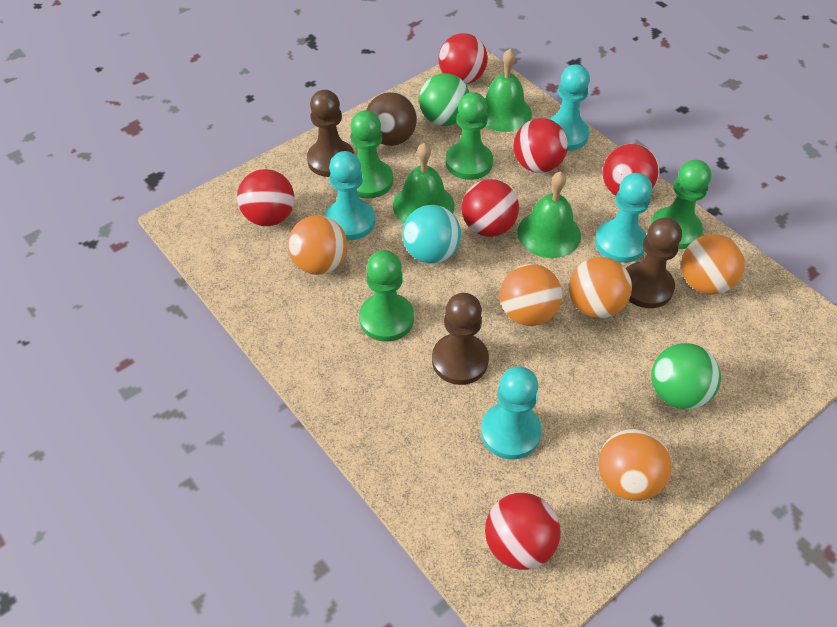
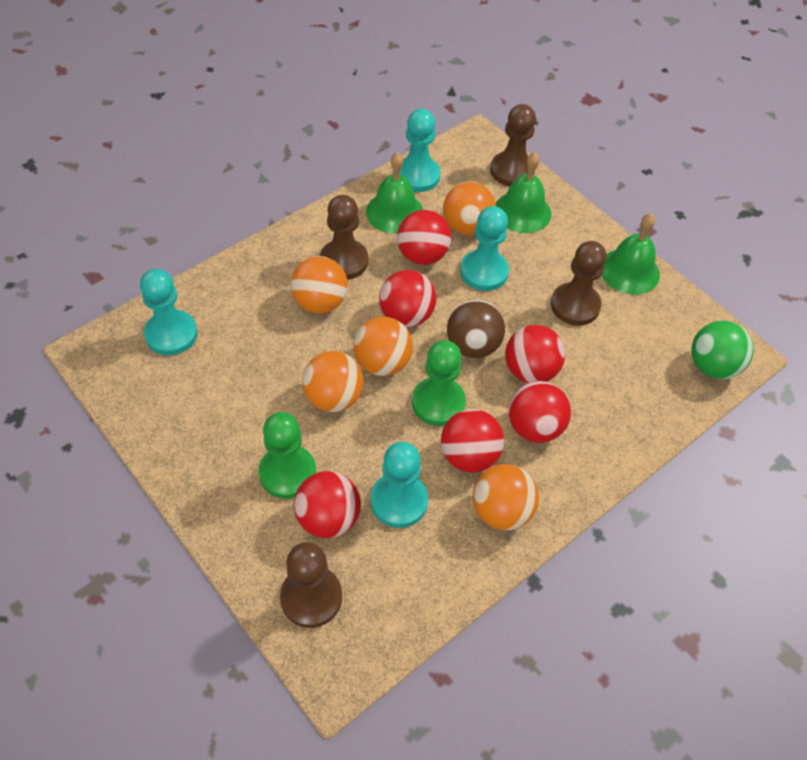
brown pawn: [307,90,354,177] [432,293,489,385] [626,217,682,308] = 3 -> [280,542,342,628] [320,195,368,280] [490,104,536,186] [551,241,607,325] = 4
green ball: [419,73,470,126] [651,343,721,410] = 2 -> [691,321,754,379] = 1
green pawn: [350,110,393,198] [359,250,414,342] [446,92,493,180] [650,160,711,249] = 4 -> [259,412,316,499] [412,340,466,426] = 2
turquoise ball: [402,205,461,264] = 1 -> none = 0

